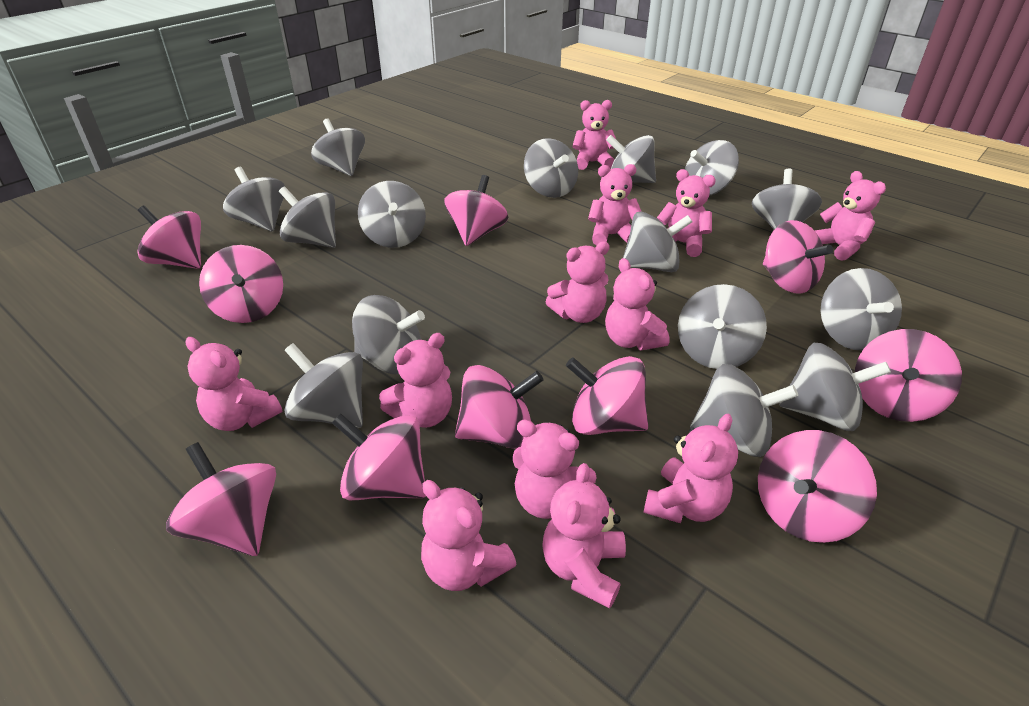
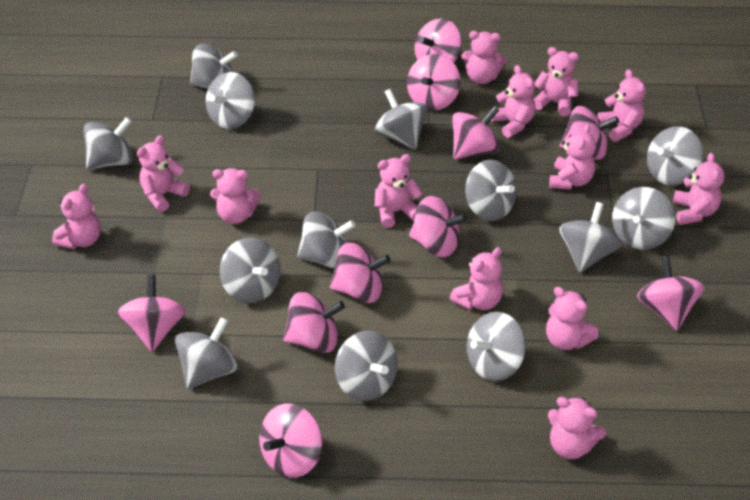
grey spinning top: [223,167,285,231] [279,186,336,248] [284,343,363,428] [311,118,365,176] [352,295,425,374] [358,181,426,248] [524,138,578,198] [606,135,656,183] [623,211,692,272] [678,284,767,369] [685,140,739,196] [690,364,798,457] [752,168,822,230] [779,343,891,431] [820,268,902,350] = 15 -> [83,117,133,170] [175,317,238,389] [190,44,238,89] [206,72,255,129] [219,238,281,303] [297,211,356,269] [335,331,398,401] [375,89,427,150] [465,160,517,221] [467,312,526,381] [559,202,622,273] [612,187,675,250] [647,126,703,186] = 13
pink teddy bear: [185,337,282,431] [379,333,452,428] [421,480,516,591] [513,419,597,519] [542,463,626,609] [546,241,610,323] [572,100,616,170] [588,164,641,246] [605,258,669,350] [643,414,738,523] [657,169,716,257] [815,171,886,261] = 12 -> [52,184,101,249] [137,135,190,212] [210,168,261,224] [375,154,423,228] [450,247,503,310] [461,31,506,84] [491,65,536,138] [534,47,579,116] [546,287,598,350] [548,397,606,459] [549,124,596,189] [597,69,646,142] [673,153,724,225] = 13

